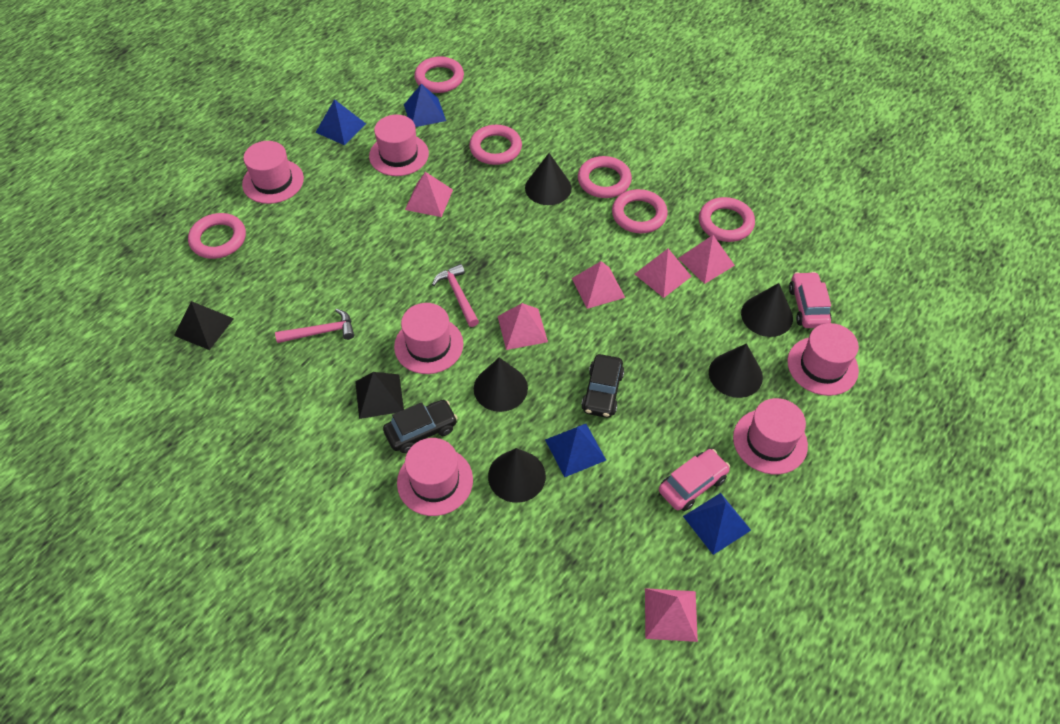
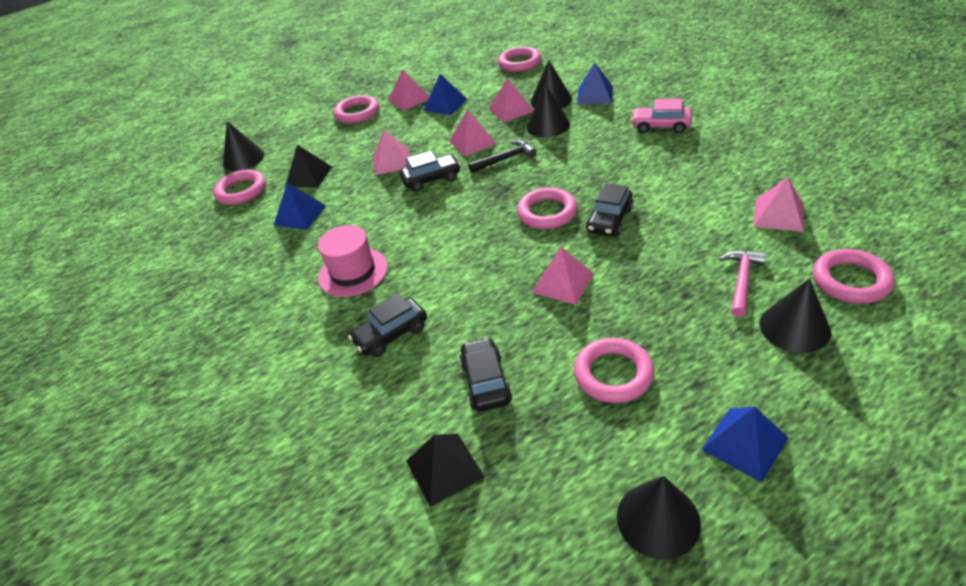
black car: [383,400,458,453] [581,354,624,418] = 2 -> [348,293,427,357] [399,151,461,192] [459,337,512,412] [586,183,634,237] = 4
black hammer: none = 0 -> [468,140,536,173] = 1
pink car: [659,449,730,511] [789,272,832,328] = 2 -> [631,99,692,133] = 1
pink hammer: [275,309,354,343] [432,264,479,327] = 2 -> [719,250,766,317] = 1
pink hat: [242,141,304,204] [369,115,429,176] [394,303,463,374] [397,438,473,516] [733,398,808,474] [787,323,859,396] = 6 -> [318,225,388,297] = 1

